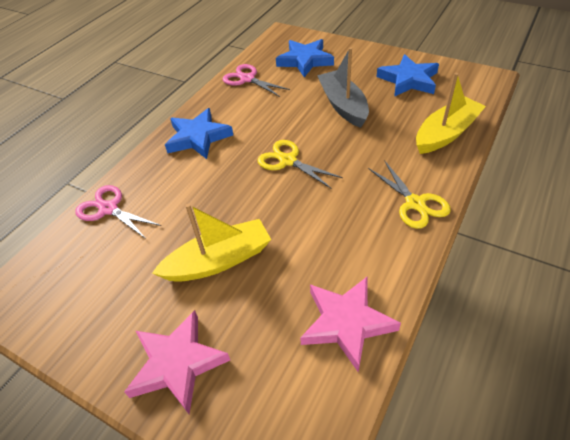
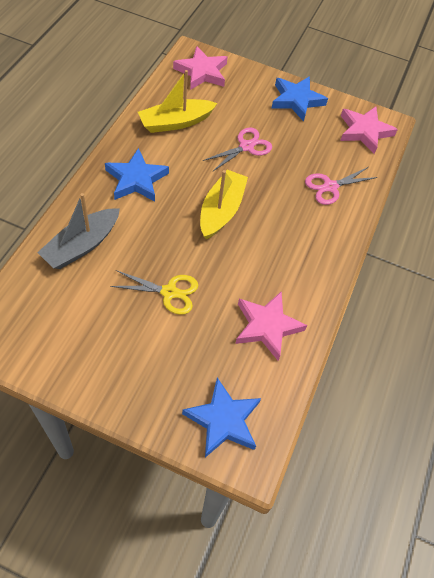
pink star: [124,310,230,414] [300,277,401,372] = 2 -> [173,46,228,90] [235,291,307,360] [340,107,398,154] = 3
yellow scissors: [257,140,343,189] [368,160,451,229] = 2 -> [110,270,198,315] = 1

